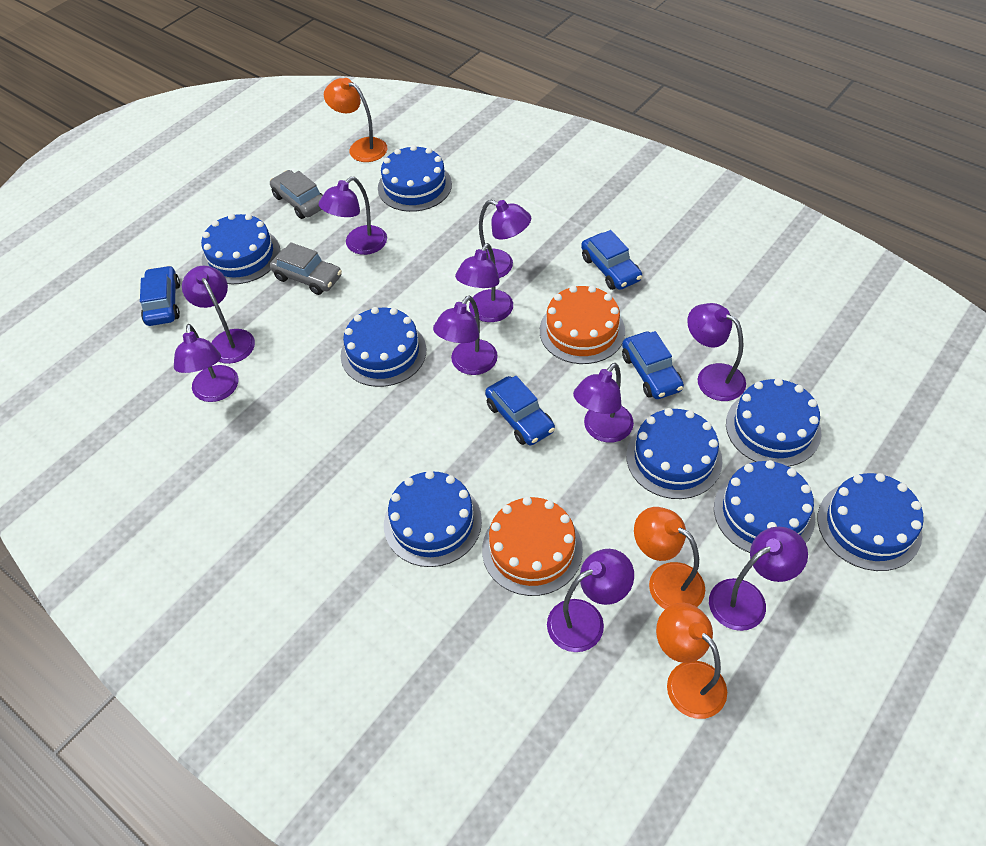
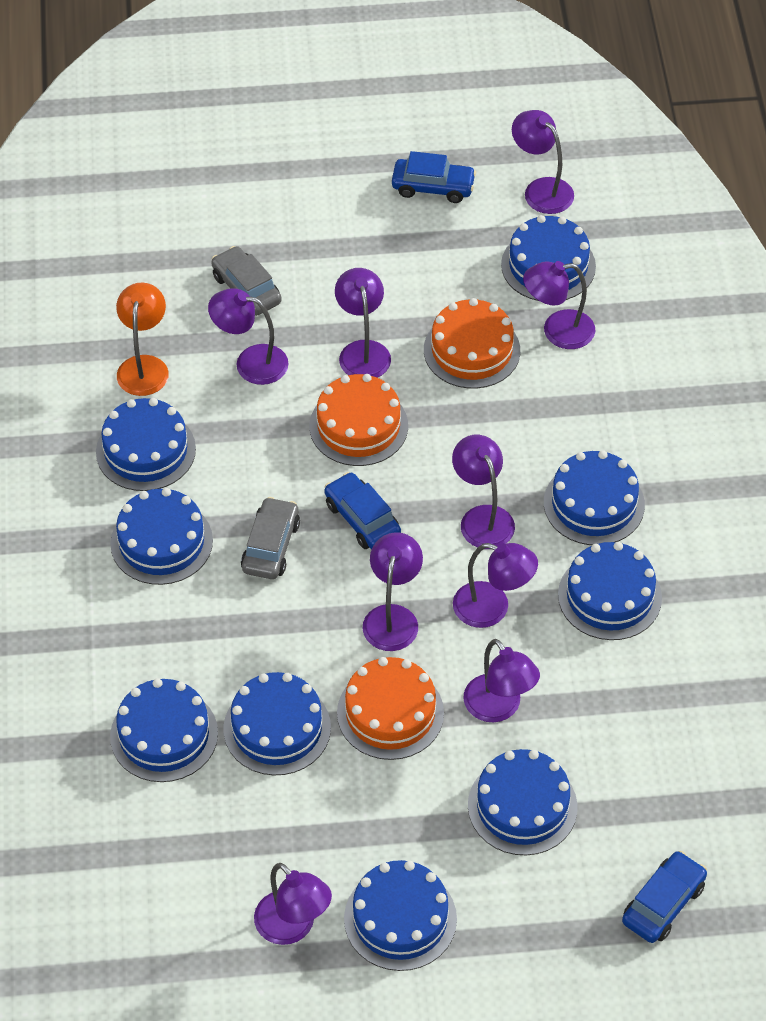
blue cake: [201,214,280,284] [341,307,426,387] [378,145,452,212] [384,471,482,567] [626,408,722,499] [714,460,815,553] [726,378,821,467] [818,473,924,571] = 8 -> [96,398,196,491] [110,488,213,585] [110,678,218,782] [223,672,331,775] [344,860,457,971] [468,749,577,855] [501,215,596,301] [544,450,645,545] [558,542,662,640] = 9
blue car: [140,265,180,326] [485,376,555,445] [581,230,642,290] [622,331,684,399] = 4 -> [324,472,401,549] [392,151,476,203] [622,851,707,943] = 3
orange cake: [482,497,583,596] [540,286,625,364] = 2 -> [309,374,408,466] [337,657,444,760] [424,298,520,389] = 3
orange lamp: [324,78,387,162] [634,507,705,609] [656,603,727,719] = 3 -> [116,283,169,396] = 1
purple lamp: [174,324,239,402] [182,266,255,364] [319,177,387,255] [433,296,498,375] [455,243,513,322] [479,200,531,278] [547,549,634,652] [573,363,634,443] [687,303,746,401] [709,527,808,631] = 10 -> [208,288,289,385] [254,863,332,945] [335,268,391,378] [363,532,423,651] [452,435,515,549] [453,543,538,628] [463,639,540,722] [512,110,574,214] [523,261,595,349] = 9

